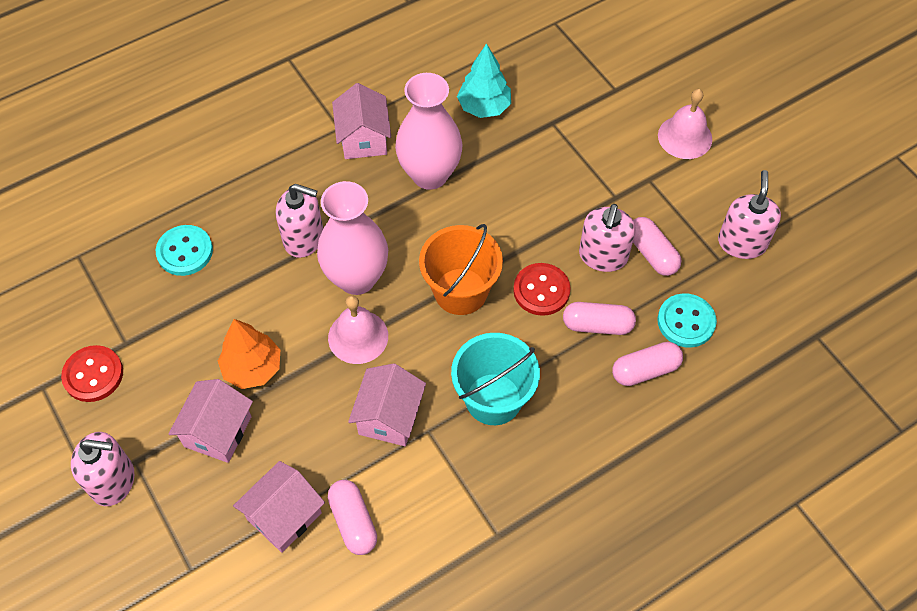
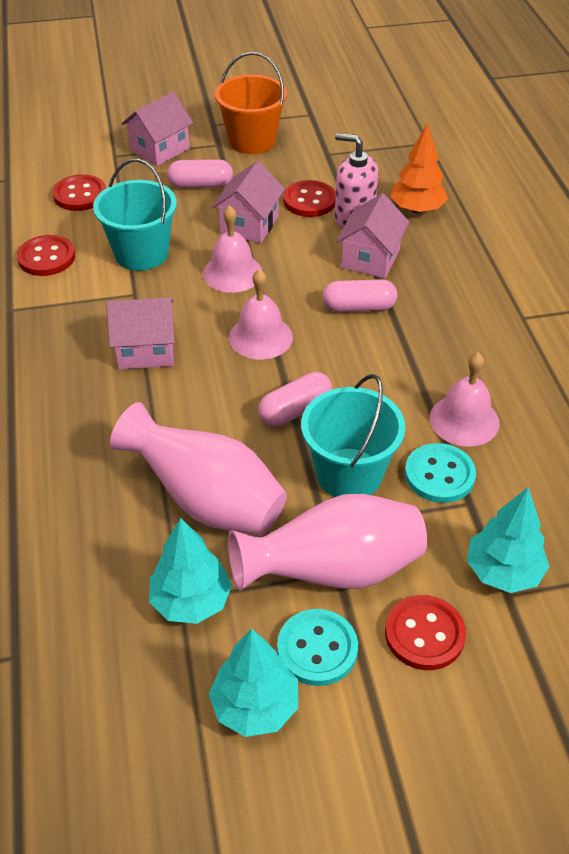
pink bell: [328,295,388,364] [658,89,712,159] = 2 -> [203,205,262,293] [229,269,293,360] [430,352,500,447] = 3
pink capsule: [328,480,377,555] [563,302,636,335] [612,342,683,386] [633,217,681,276] = 4 -> [167,159,233,188] [258,372,332,426] [322,279,397,312] = 3
pink soap dispenser: [71,432,134,506] [276,184,323,258] [579,204,636,272] [718,170,781,259] = 4 -> [335,133,379,228] = 1
red button: [61,345,123,402] [513,263,571,316] = 2 -> [17,235,75,276] [52,174,106,211] [283,180,336,217] [385,595,466,670] = 4
turquoise bucket: [451,333,540,425] = 1 -> [93,159,177,271] [301,374,406,497] = 2
turquoise tree: [457,43,511,118] = 1 -> [149,518,232,624] [209,628,298,737] [467,488,550,593] = 3

